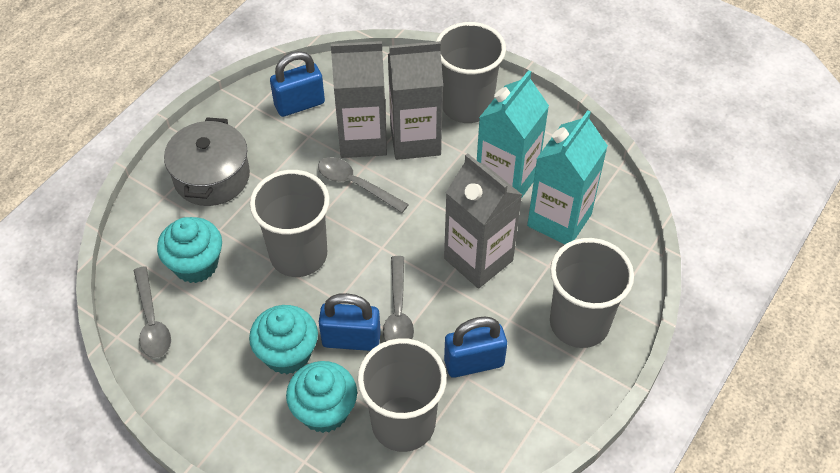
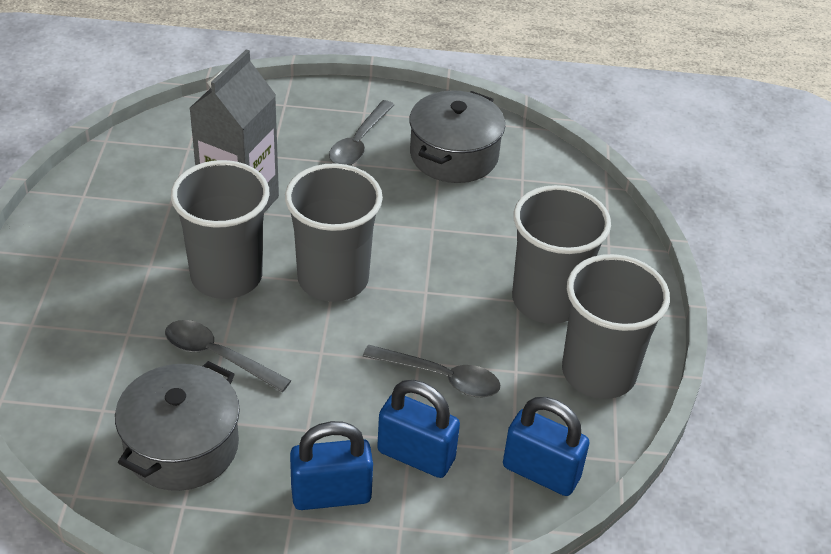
grey carton: [331,41,387,158] [388,41,443,160] [444,153,522,289] = 3 -> [189,49,279,213] = 1
grey pot: [164,117,250,206] = 1 -> [115,361,240,491] [409,90,505,183] = 2
turquoise carton: [477,70,549,197] [527,110,608,245] = 2 -> none = 0
turquoise cupcake: [157,217,222,283] [249,305,318,374] [286,361,357,433] = 3 -> none = 0

